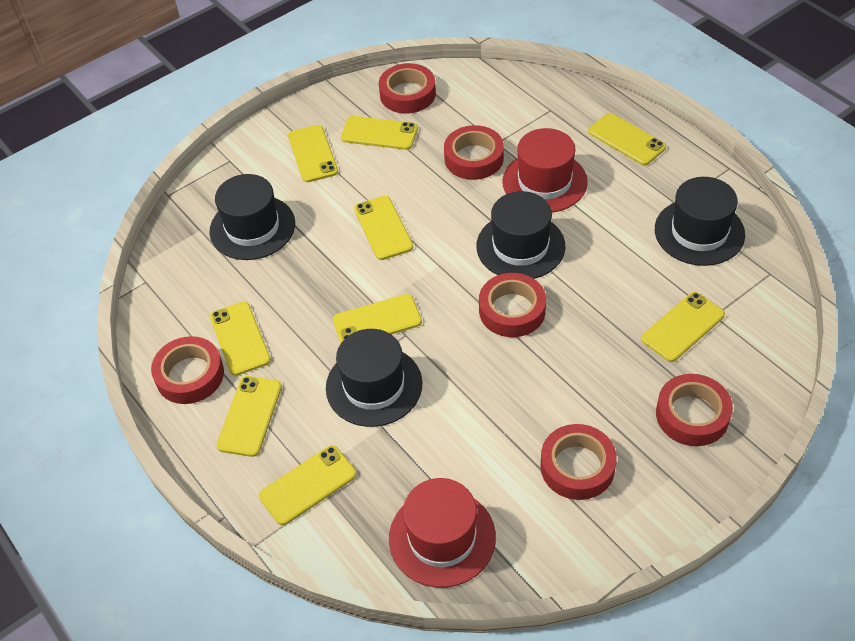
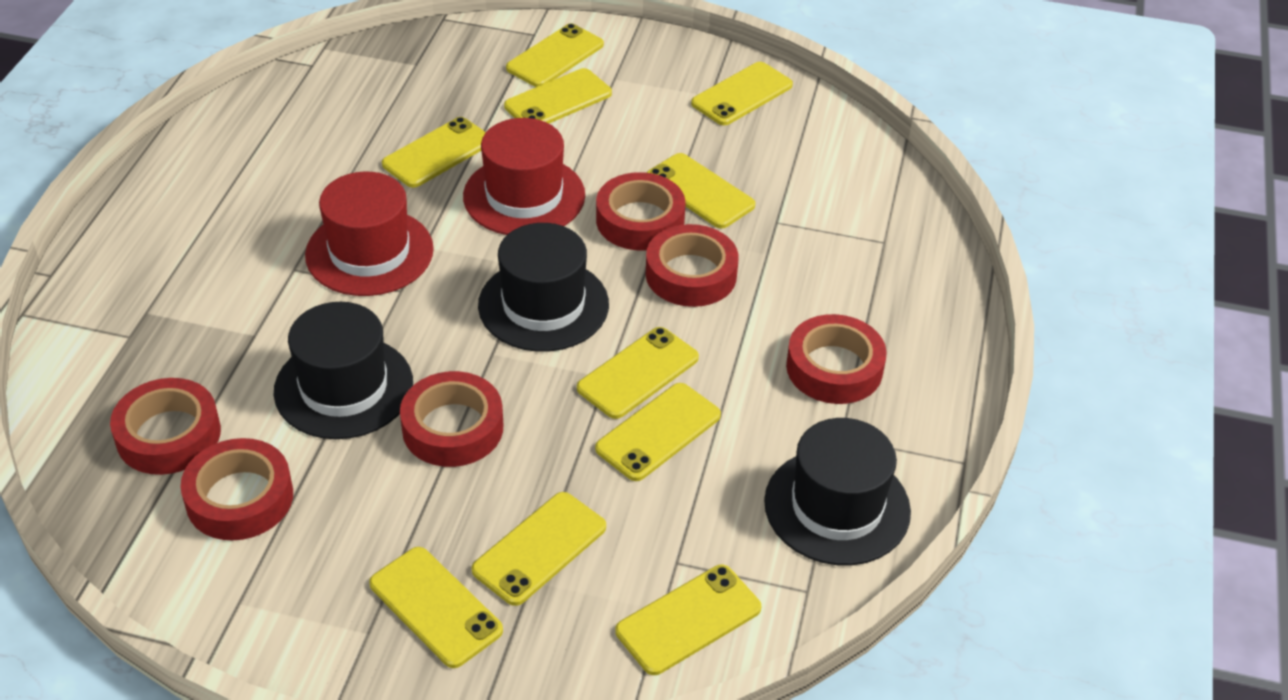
black hat: [209,174,295,260] [326,329,422,427] [476,191,565,279] [655,177,745,266] = 4 -> [274,302,413,439] [478,223,609,352] [764,418,911,565] = 3
yellow phone: [210,301,271,376] [216,376,282,457] [259,445,356,525] [288,125,338,182] [333,294,422,343] [341,116,418,150] [354,196,413,260] [588,113,666,165] [641,292,725,362] = 9 -> [369,547,503,668] [382,117,486,188] [472,492,606,606] [504,68,612,123] [506,24,604,87] [577,327,699,419] [595,383,721,481] [615,565,761,675] [647,153,755,228] [691,62,793,125] = 10

